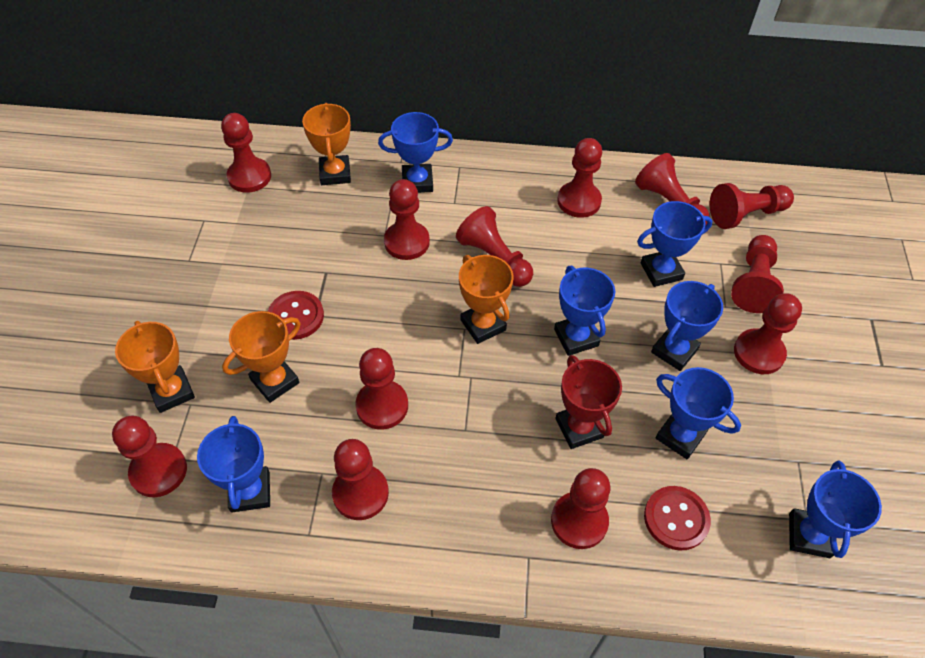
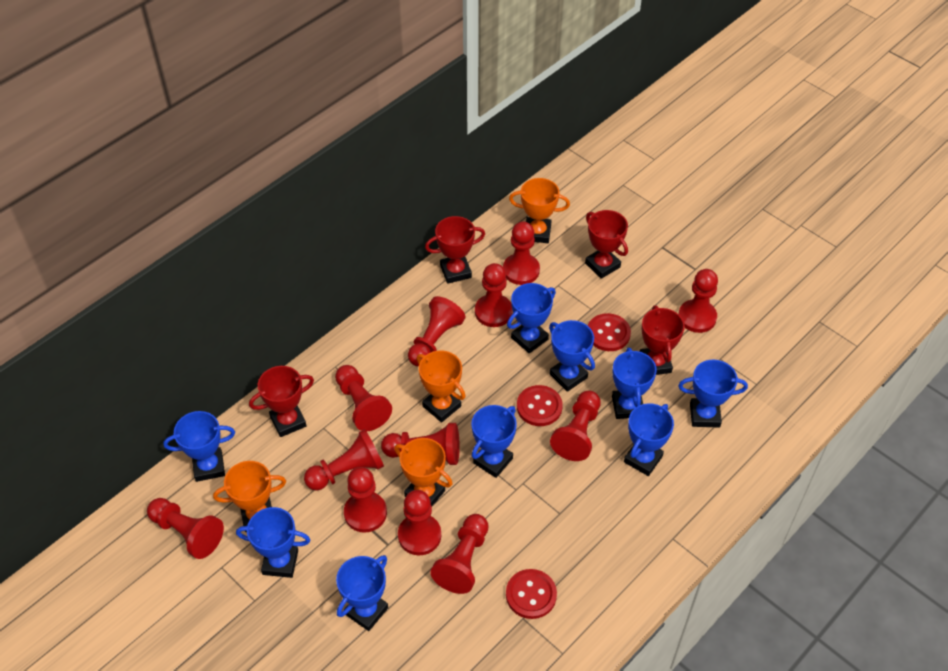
blue trophy: [197,416,270,512] [378,112,453,193] [554,266,615,356] [637,201,713,287] [651,281,723,371] [656,367,741,459] [789,461,882,558] = 7 -> [163,411,235,482] [236,507,310,578] [336,555,388,631] [471,405,517,478] [507,283,556,353] [549,320,595,392] [612,348,657,419] [624,403,674,476] [678,360,748,427] = 9
red button: [268,291,324,340] [644,486,711,550] = 2 -> [506,569,557,619] [517,385,563,426] [588,313,631,351] = 3
red trophy: [555,355,622,449] = 1 -> [249,366,314,437] [425,216,485,284] [585,210,628,279] [640,305,685,375] = 4

